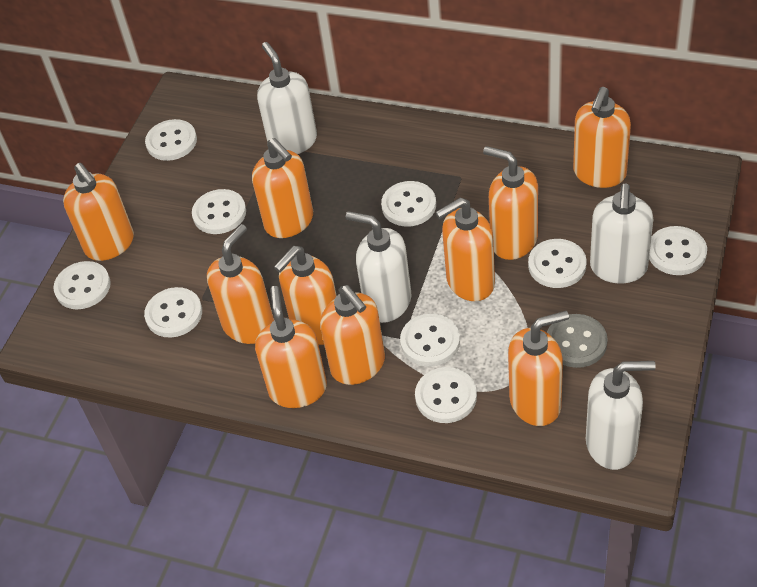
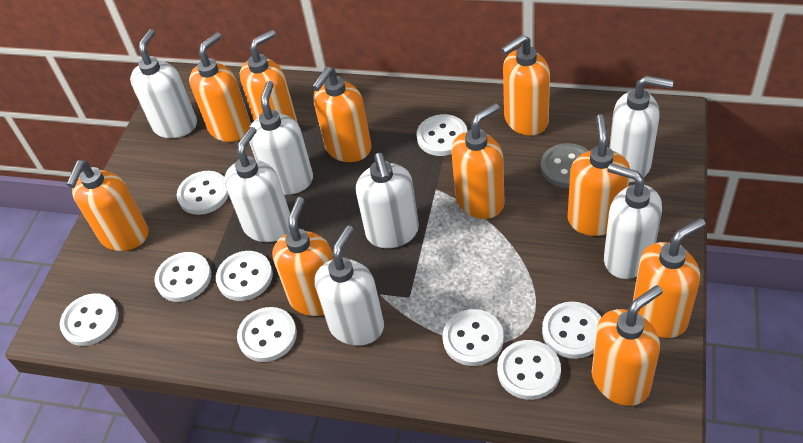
white soap dispenser: [257,42,317,154] [346,211,411,323] [586,361,656,470] [590,183,653,283] = 4 -> [130,29,197,138] [224,127,290,242] [249,81,313,195] [315,226,384,346] [356,153,419,248] [604,164,662,279] [609,76,674,182] = 7

